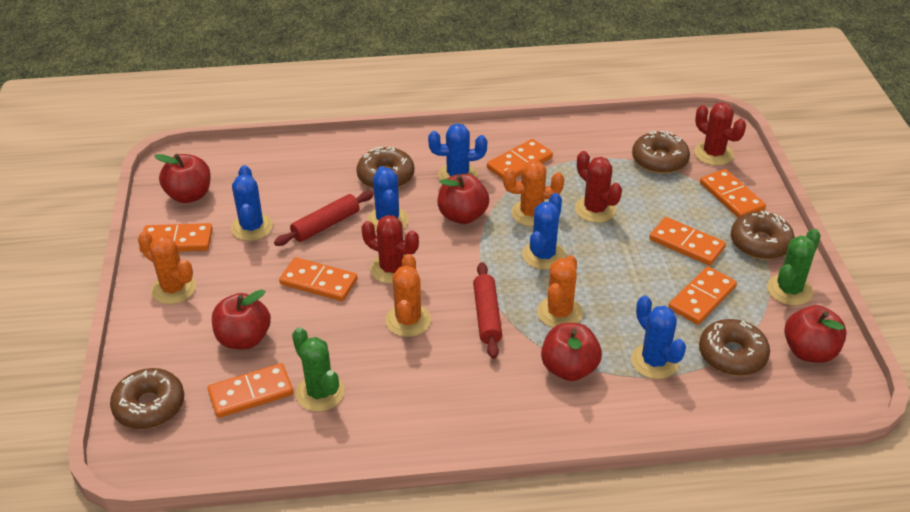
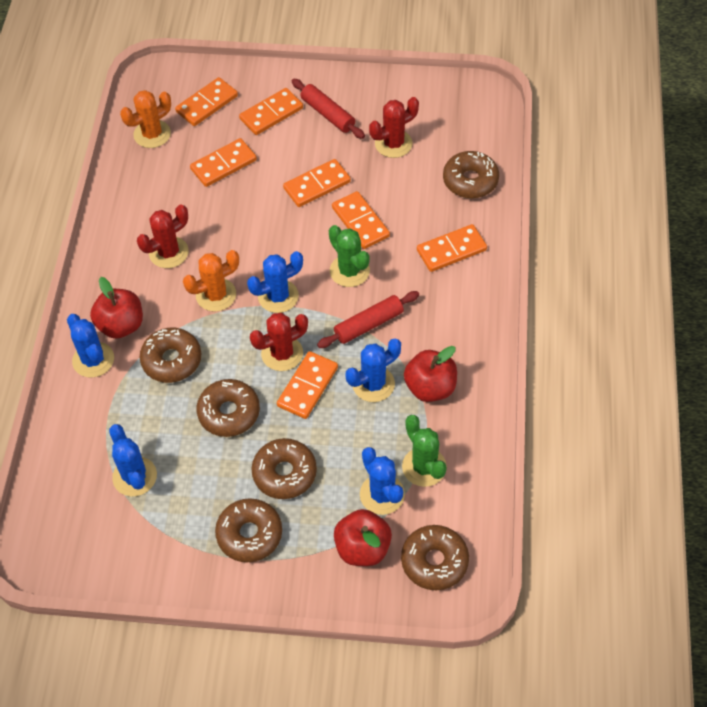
brown donut: [110,368,184,429] [356,147,414,189] [632,131,690,174] [699,319,770,376] [731,211,795,260] = 5 -> [139,328,201,383] [196,379,260,437] [215,498,282,562] [251,438,317,499] [401,525,469,590] [443,151,499,198] = 6
orange cactus: [138,231,196,304] [385,254,431,337] [503,160,564,226] [537,255,583,328] = 4 -> [120,90,171,148] [183,250,239,312] = 2
red apple: [154,154,211,203] [212,290,271,349] [438,174,489,224] [541,323,602,381] [784,305,847,363] = 5 -> [90,277,143,339] [334,509,392,566] [404,346,457,402] = 3

